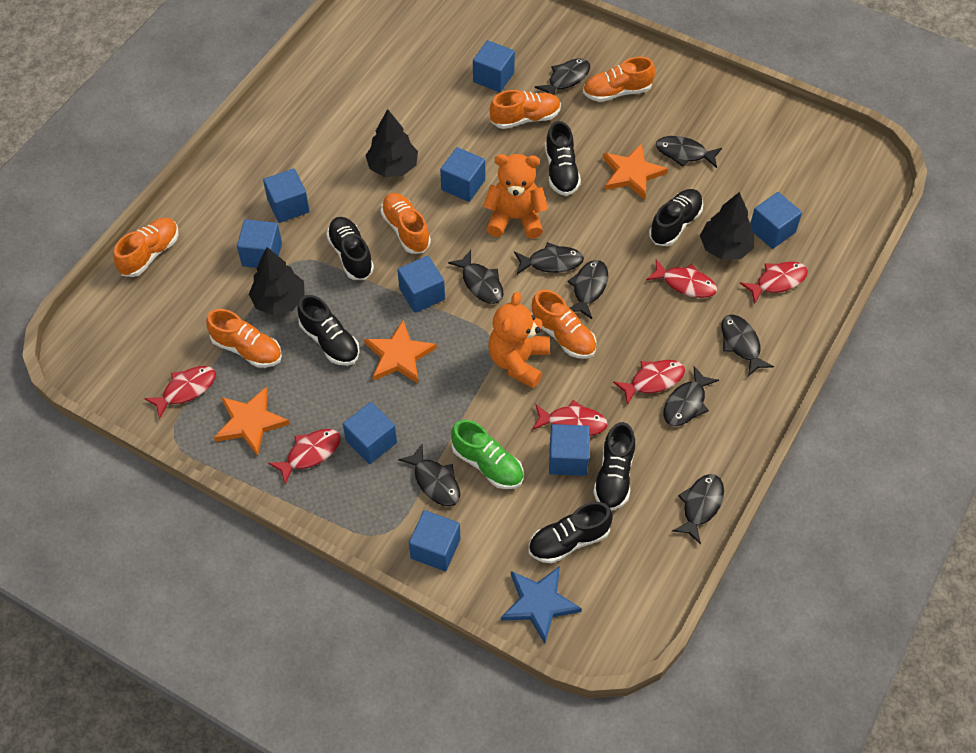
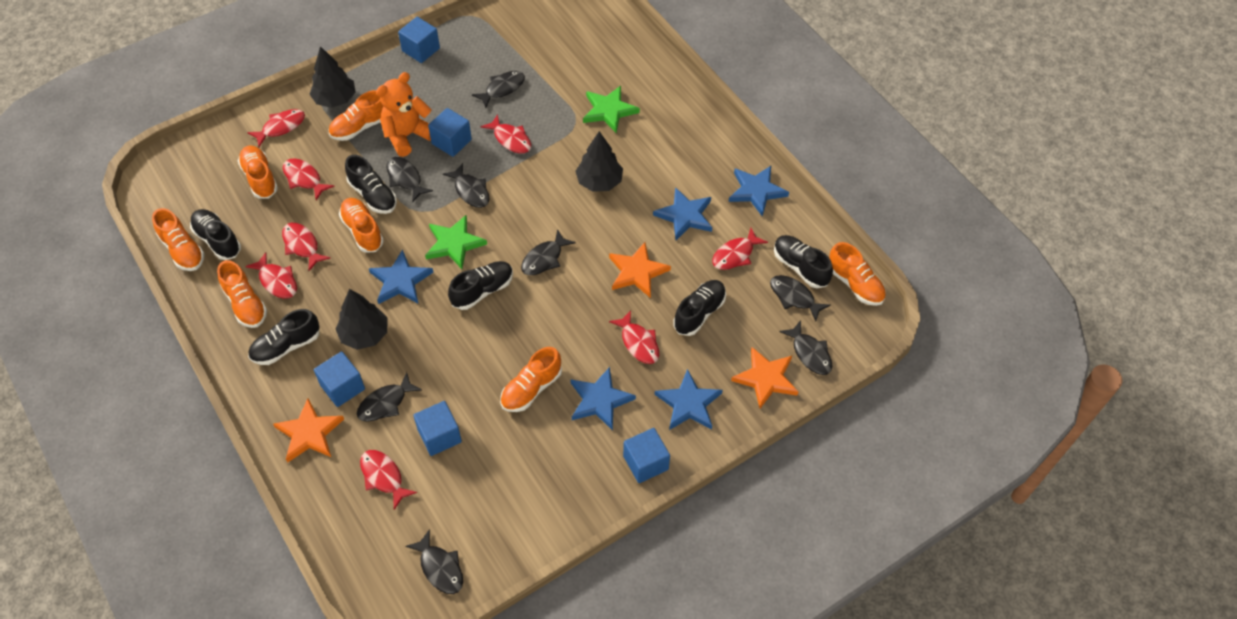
black fish: [398,444,460,506] [448,250,504,304] [514,242,584,274] [535,58,590,95] [567,260,608,319] [656,136,722,168] [663,366,719,426] [672,474,724,544] [721,315,774,376] = 9 -> [357,372,422,422] [387,157,433,202] [405,529,463,594] [443,163,490,208] [472,71,525,108] [521,229,576,275] [770,275,831,321] [780,320,832,375] = 8
blue cube: [237,219,282,268] [263,168,310,223] [343,402,397,464] [397,256,445,313] [409,510,461,571] [440,147,485,202] [473,40,515,92] [549,424,589,476] [750,192,802,249] = 9 -> [314,351,365,407] [398,17,440,63] [413,401,462,456] [428,108,472,157] [623,428,670,483] = 5
blue star: [501,566,582,643] = 1 -> [369,249,433,304] [570,367,636,431] [653,187,712,240] [655,369,723,430] [729,166,789,217] = 5
green shoe: [451,420,523,489] = 1 -> none = 0
green star: none = 0 -> [425,215,487,269] [583,86,640,133] = 2
orange shoe: [113,218,178,277] [206,309,282,368] [381,193,431,254] [490,90,561,129] [531,290,596,359] [583,57,655,102] = 6 -> [152,208,205,271] [217,260,267,328] [238,145,278,199] [329,90,383,141] [339,198,384,253] [500,347,562,412] [829,242,886,306] = 7
orange teddy bear: [483,154,548,239] [488,292,549,388] = 2 -> [376,72,432,157] = 1
red fish: [144,366,216,419] [268,429,341,484] [532,400,608,436] [613,360,685,405] [646,259,717,298] [740,262,808,303] = 6 -> [245,252,297,299] [247,109,305,147] [282,223,330,271] [283,158,335,200] [360,450,417,510] [480,114,531,153] [609,310,659,364] [712,228,768,270] = 8

